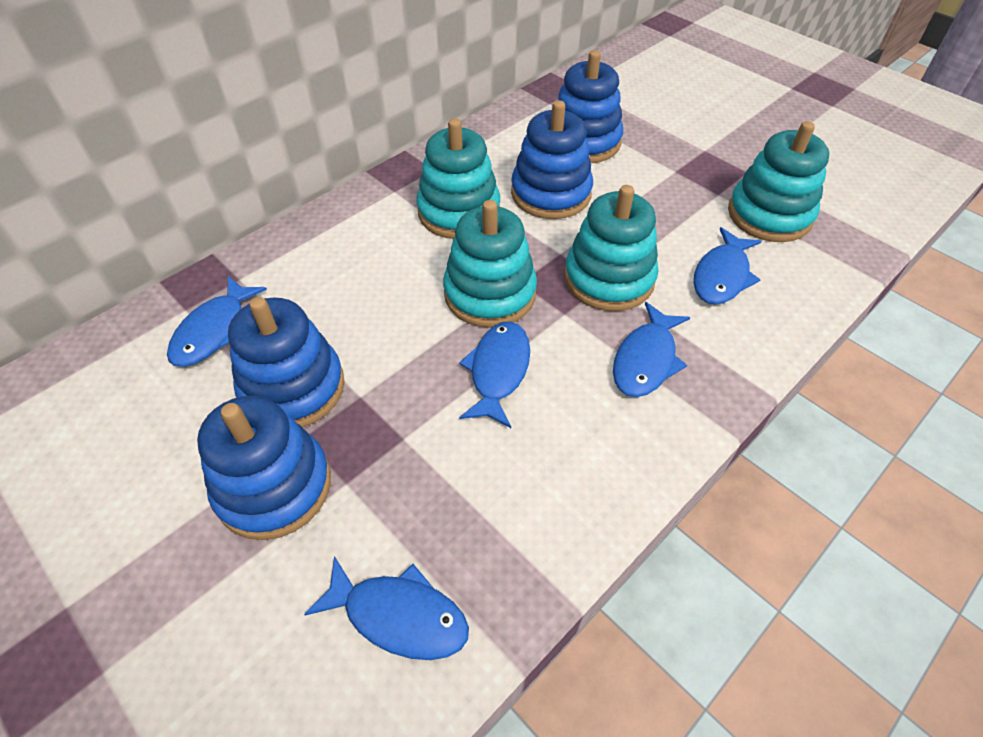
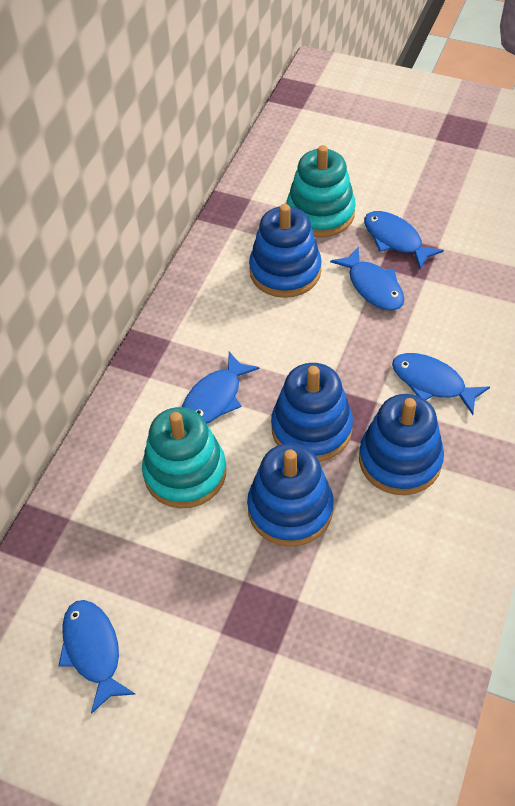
turquoise stacking toy: [416,118,500,239] [443,200,537,328] [564,185,659,311] [728,121,829,242] = 4 -> [142,407,226,508] [286,145,356,237] = 2

